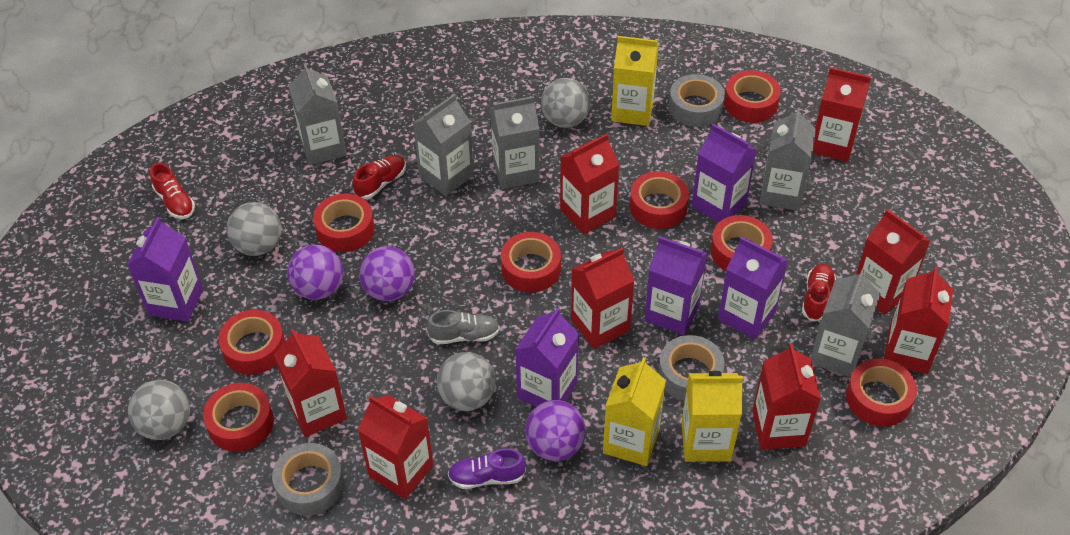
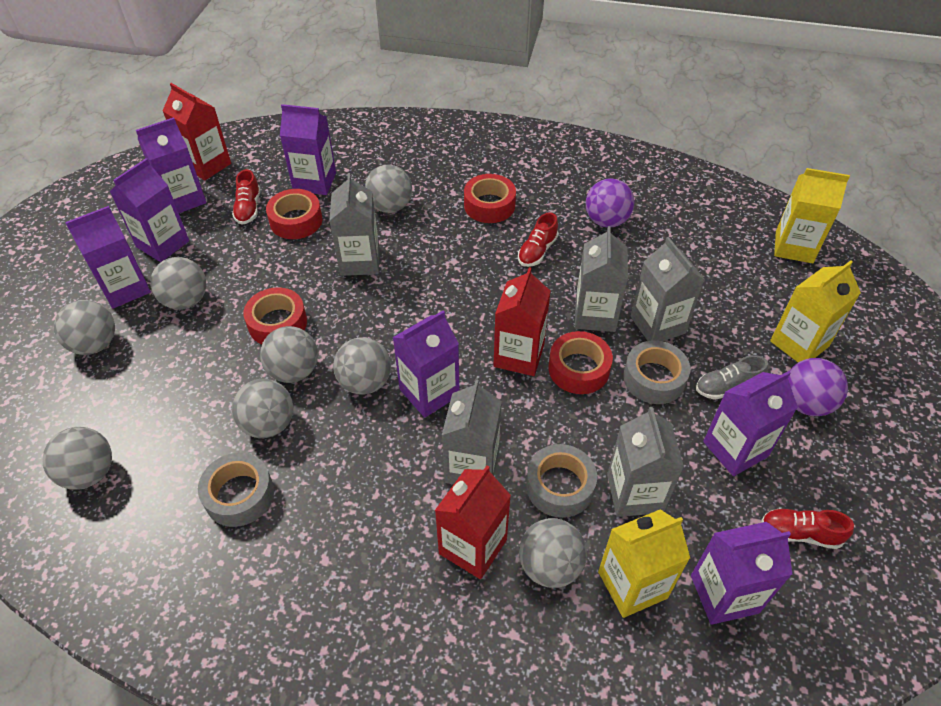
grey ball: [128,380,190,440] [226,202,282,256] [437,352,496,411] [541,78,590,128] = 4 -> [42,427,112,490] [54,300,115,355] [150,257,206,310] [232,379,293,438] [260,326,318,383] [333,337,391,395] [365,165,412,213] [519,518,587,588] = 8
purple ball: [287,245,343,300] [359,246,415,301] [525,400,586,461] = 3 -> [586,178,635,228] [788,358,848,416] = 2
purple carton: [127,217,203,322] [515,308,579,407] [644,236,708,336] [692,124,757,223] [718,237,788,340] = 5 -> [65,206,151,309] [110,158,189,262] [136,117,207,213] [280,104,336,195] [393,311,460,418] [691,522,793,625] [703,371,798,476] = 7
purple shoe: [448,448,526,489] = 1 -> none = 0
red carton: [274,329,347,437] [358,395,434,499] [560,134,619,234] [571,247,635,349] [752,343,821,450] [813,67,871,162] [856,209,930,315] [884,267,953,374] = 8 -> [162,83,231,181] [435,465,511,579] [493,267,551,376] = 3
red tape: [203,383,274,452] [218,310,285,375] [313,194,375,252] [501,232,561,293] [630,171,689,229] [710,215,773,271] [724,70,781,123] [846,358,917,427] = 8 -> [243,287,307,344] [266,189,322,239] [464,174,516,223] [549,331,613,394] = 4

